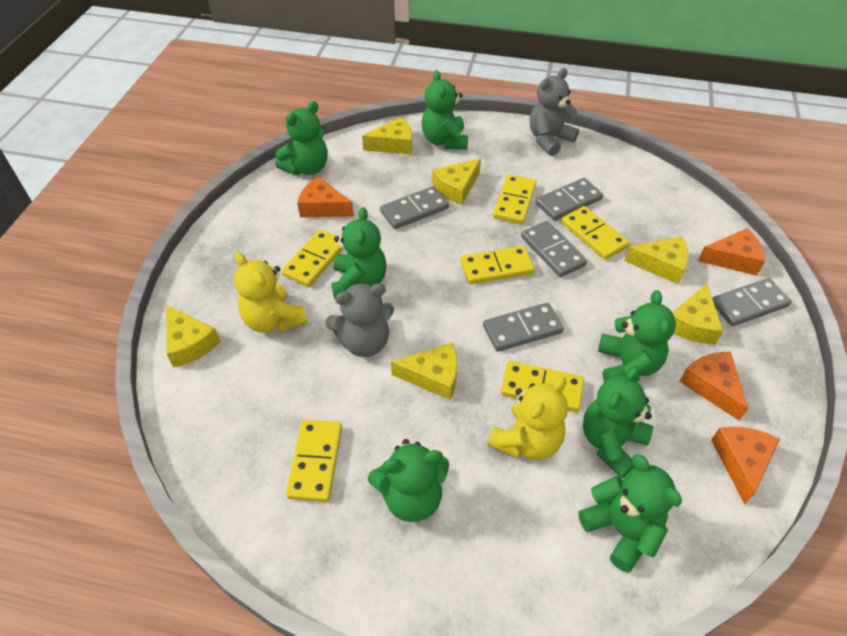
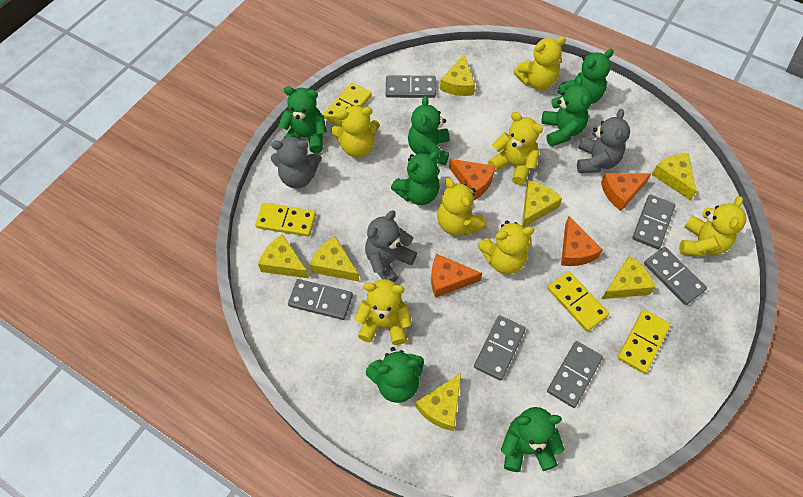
grey domino: [380,186,449,229] [483,303,564,352] [521,221,587,277] [536,178,603,221] [712,278,792,326] = 5 -> [288,279,353,320] [386,75,436,98] [474,315,526,381] [547,341,603,408] [632,194,675,249] [644,247,707,305] = 6
grey teddy bear: [325,283,394,357] [530,68,579,156] = 2 -> [271,135,322,189] [365,210,417,283] [577,109,630,173] = 3
yellow cheese: [166,305,221,368] [362,117,412,155] [391,343,457,400] [432,159,481,205] [624,236,689,284] [673,283,723,344] = 6 -> [258,234,309,278] [310,236,360,282] [416,373,461,431] [440,55,475,96] [522,181,562,227] [601,256,655,299] [651,153,697,201] = 7
yellow domino: [281,230,343,287] [286,420,342,502] [461,246,535,284] [493,174,536,224] [501,361,584,412] [561,206,629,260] = 6 -> [255,203,316,237] [323,83,372,127] [547,271,609,332] [617,310,671,374] = 4
yellow teddy bear: [234,252,307,333] [488,377,568,460] = 2 -> [331,105,380,157] [355,279,412,345] [437,178,487,235] [478,220,534,274] [488,112,543,185] [514,37,566,90] [679,196,746,257] = 7

